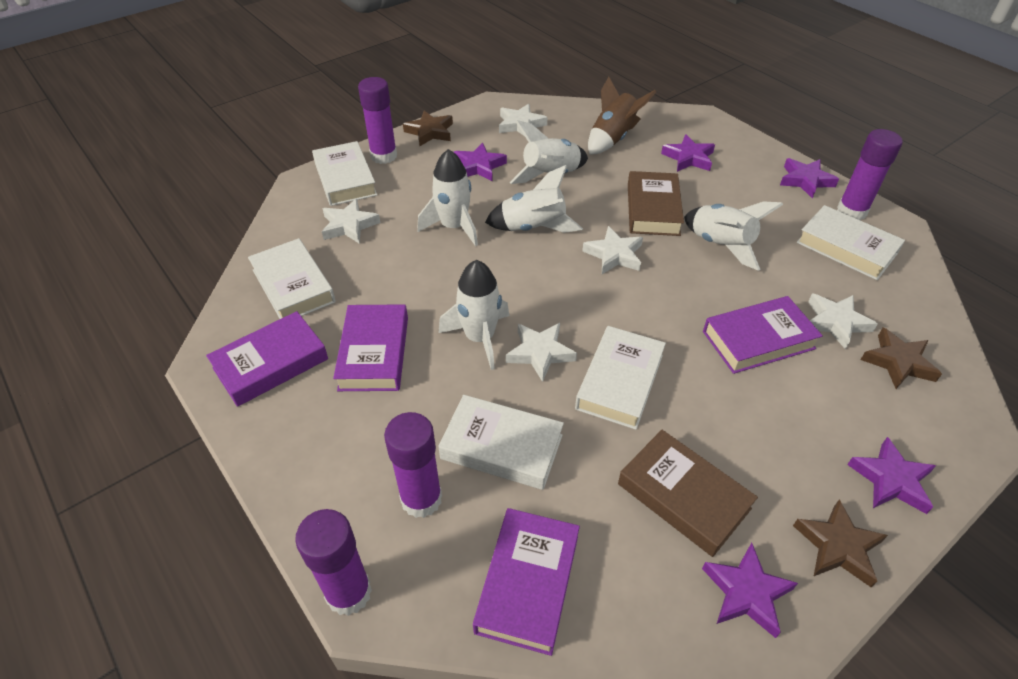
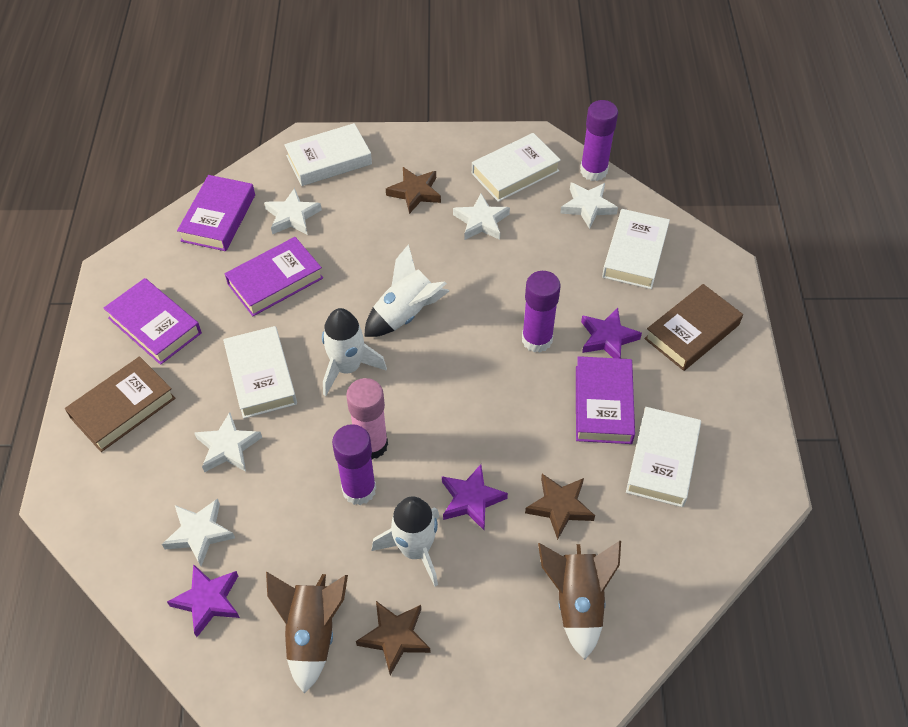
brown rocket: [588,77,656,155] = 1 -> [266,572,348,694] [538,541,621,660] = 2
pink glue stick: none = 0 -> [346,378,388,459] = 1
purple glue stick: [295,509,372,616] [358,77,397,164] [384,412,442,518] [837,129,903,220] = 4 -> [332,424,376,505] [522,271,561,352] [580,100,618,181] = 3
purple star: [454,143,507,181] [661,134,715,172] [702,543,798,638] [780,158,839,198] [847,437,936,514] = 5 -> [167,564,240,637] [442,464,508,530] [581,308,642,359] = 3
white rocket: [417,149,478,246] [439,260,509,370] [485,165,583,233] [510,120,588,184] [684,201,783,271] = 5 -> [322,308,387,396] [364,244,449,337] [372,496,440,587] = 3

